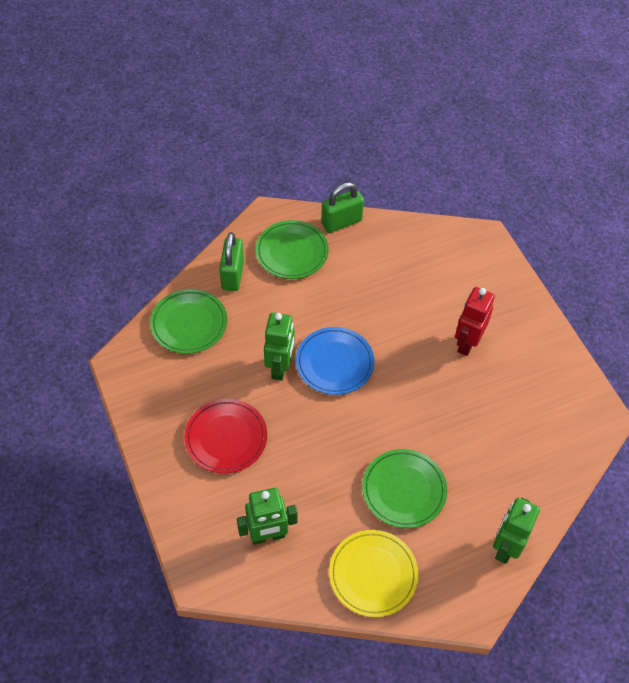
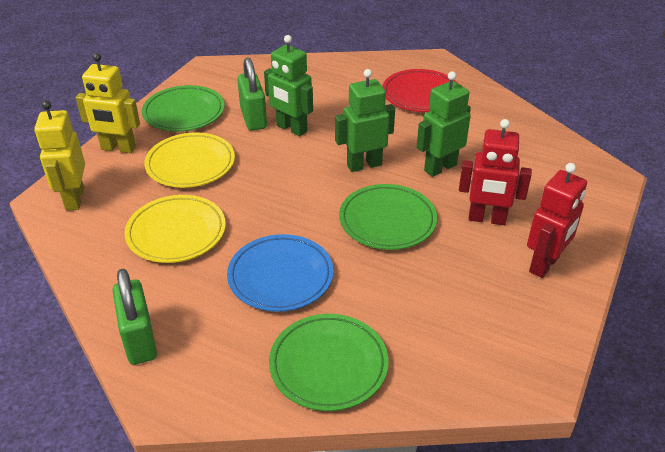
red robot: [455,287,495,356] = 1 -> [459,119,532,225] [527,163,587,278] = 2
yellow plate: [329,530,419,617] = 1 -> [124,195,226,263] [144,133,235,188] = 2
yellow robot: none = 0 -> [34,100,85,211] [76,53,140,153] = 2

